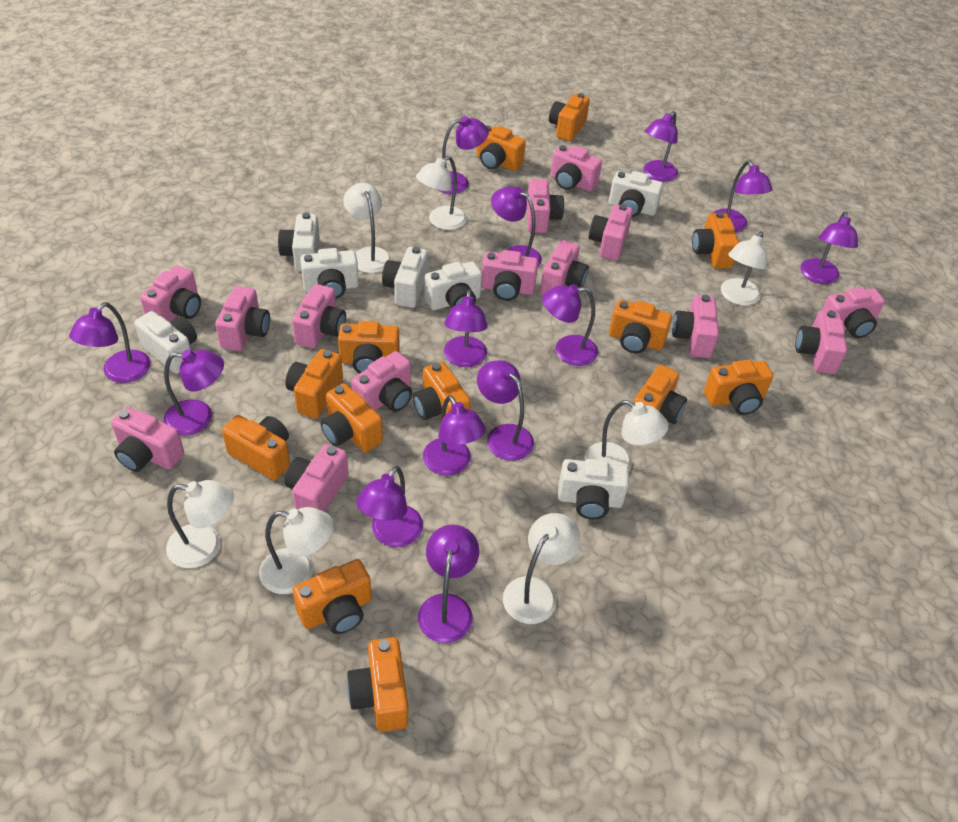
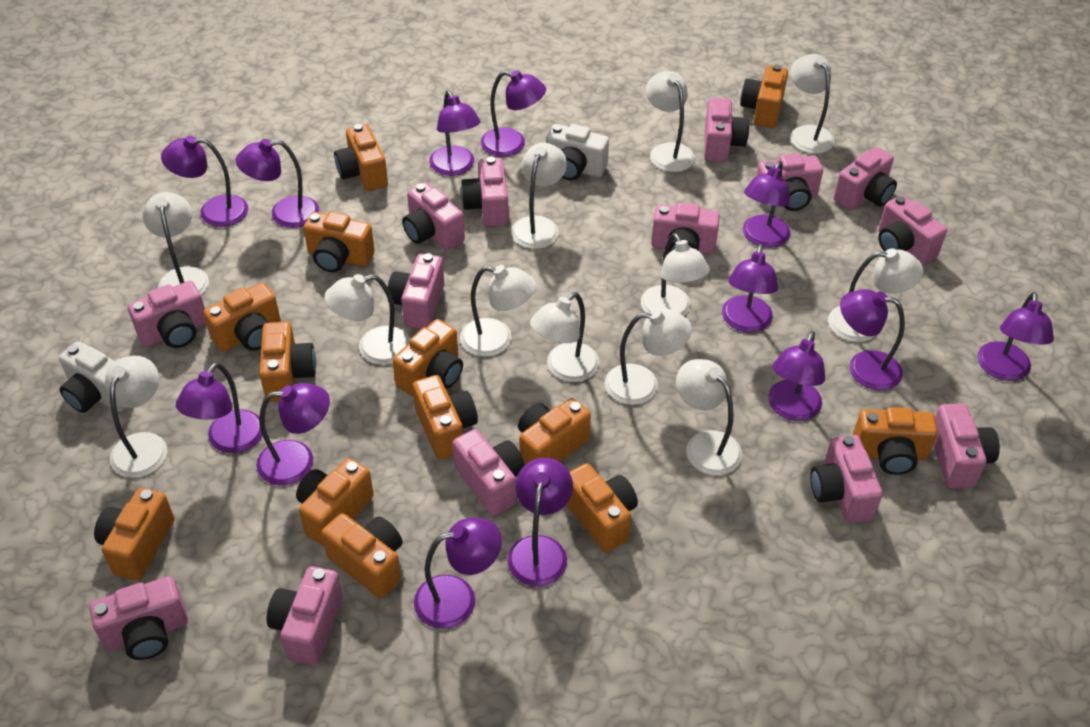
white camera: [134,311,197,374] [278,212,320,271] [300,248,359,299] [382,246,428,308] [424,261,482,310] [558,459,629,519] [609,171,663,217] = 7 -> [59,341,125,413] [546,124,609,180] = 2
white lamp: [166,480,234,568] [259,507,334,594] [343,183,392,273] [416,156,467,230] [503,513,580,624] [584,400,669,471] [721,231,767,306] = 7 -> [105,356,167,478] [143,192,209,295] [324,274,410,365] [460,265,536,357] [511,143,567,249] [530,292,599,382] [605,309,692,405] [641,233,710,316] [646,71,695,172] [676,359,742,475] [790,54,835,154] [828,248,923,342] = 12

